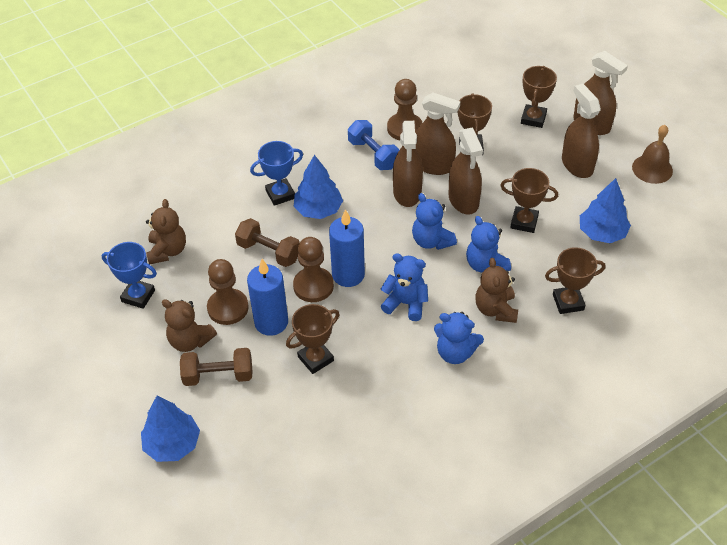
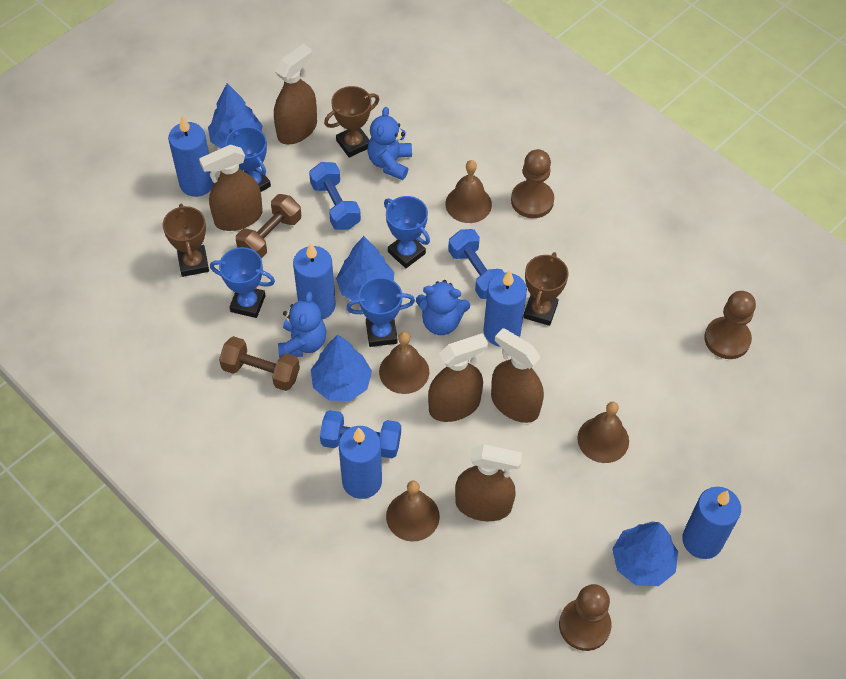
blue candle: [247,259,288,336] [329,209,365,287] = 2 -> [168,116,214,197] [293,242,336,320] [339,426,382,499] [483,270,527,347] [682,487,741,559] = 5
blue dumbbell: [348,120,399,170] = 1 -> [309,162,361,230] [320,410,401,458] [448,229,504,299] = 3
blue teddy bear: [381,253,428,321] [412,193,457,250] [434,312,484,364] [466,216,511,272] = 4 -> [278,292,326,358] [367,107,412,180] [416,280,470,335] = 3
blue tree: [141,396,200,462] [293,155,343,219] [580,178,631,243] = 3 -> [208,83,263,149] [311,334,372,401] [336,236,394,304] [612,522,678,586] = 4
blue trophy: [102,242,157,309] [250,141,303,206] = 2 -> [210,247,275,318] [226,127,271,192] [346,277,415,347] [384,196,430,268] = 4
brown bell: [632,125,673,184] = 1 -> [379,332,429,394] [386,481,440,542] [445,160,492,223] [577,402,629,463] = 4
brown teddy bear: [146,199,186,265] [162,299,217,352] [475,258,518,323] = 3 -> none = 0
brown trophy: [286,304,340,374] [458,93,492,153] [500,168,558,233] [521,66,557,128] [545,247,605,314] = 5 -> [163,204,209,277] [324,86,379,158] [523,252,569,326] = 3

